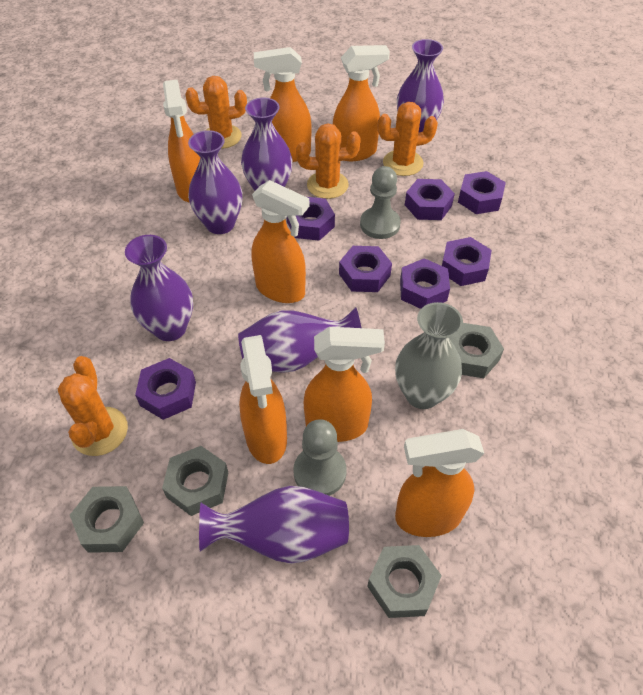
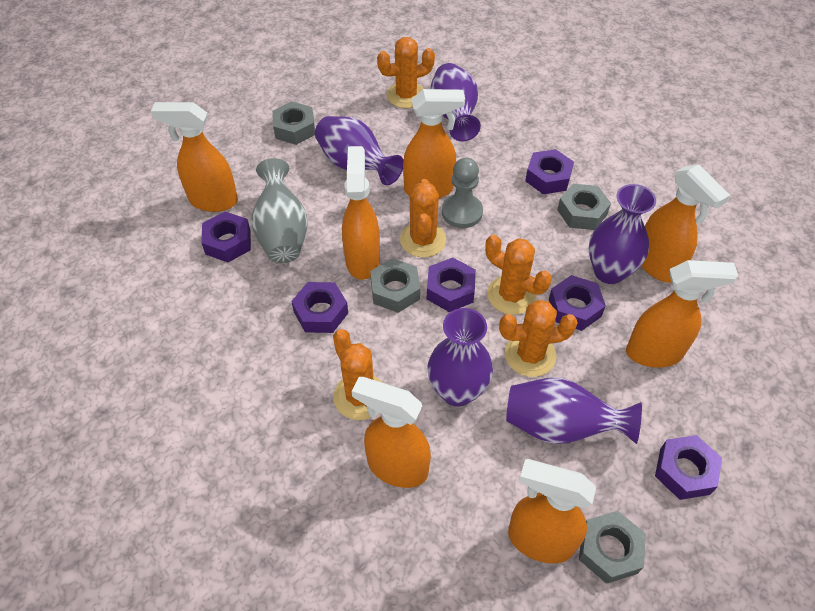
grey pawn: [293,419,346,496] [360,166,401,239] = 2 -> [442,158,483,228] = 1
orange cactus: [58,356,128,456] [185,76,247,149] [296,123,361,199] [378,102,438,176] = 4 -> [333,329,382,420] [377,37,435,108] [400,179,446,258] [485,235,552,315] [499,300,578,377] = 5
purple nut: [135,358,196,420] [287,197,335,241] [339,246,392,292] [400,258,450,309] [405,179,455,220] [442,237,492,286] [458,171,506,214] = 7 -> [201,212,251,262] [291,282,348,333] [427,258,476,312] [525,149,574,194] [549,275,606,331] [655,435,722,500] = 6
purple vase: [125,235,193,341] [188,130,242,234] [199,486,349,564] [238,307,361,373] [241,98,293,191] [397,39,444,133] = 6 -> [315,116,404,185] [427,308,493,407] [430,63,481,141] [506,378,642,444] [589,184,656,284] = 5

